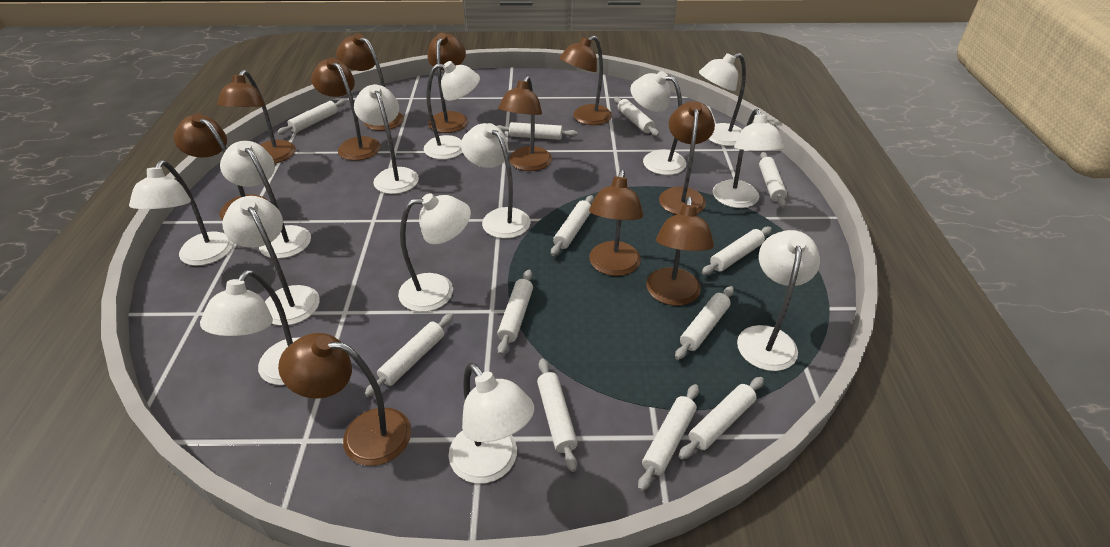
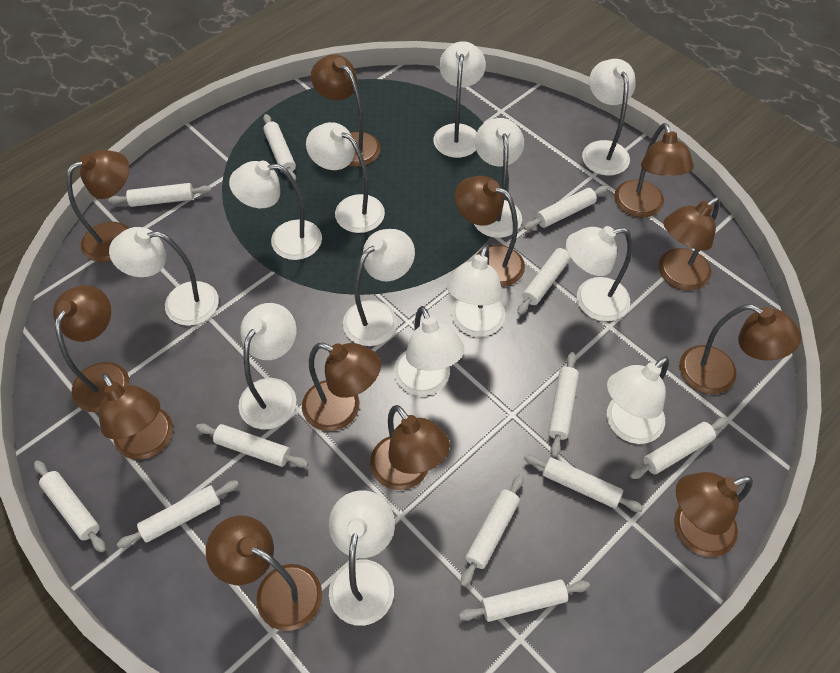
brown lamp: [174,113,268,220] [217,70,296,163] [278,333,411,466] [311,57,381,161] [336,33,404,131] [427,33,468,133] [498,76,552,171] [559,35,612,125] [589,170,643,276] [646,197,714,306] [659,101,715,215] = 11 -> [53,285,129,413] [66,150,129,262] [99,373,173,460] [206,516,322,631] [302,343,381,431] [311,55,381,167] [370,405,450,490] [454,176,525,287] [614,123,694,217] [659,197,720,290] [674,472,753,557] [680,304,802,394] = 12

